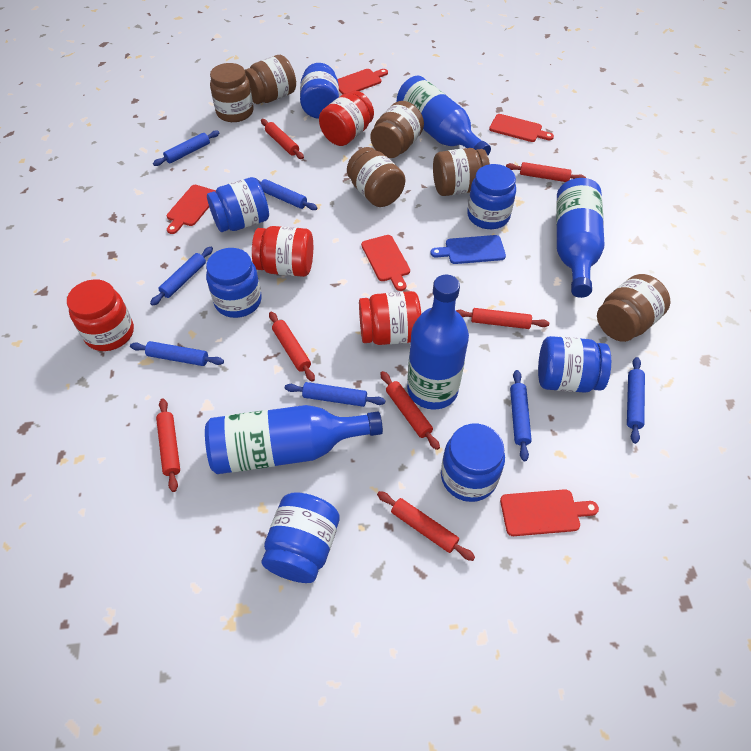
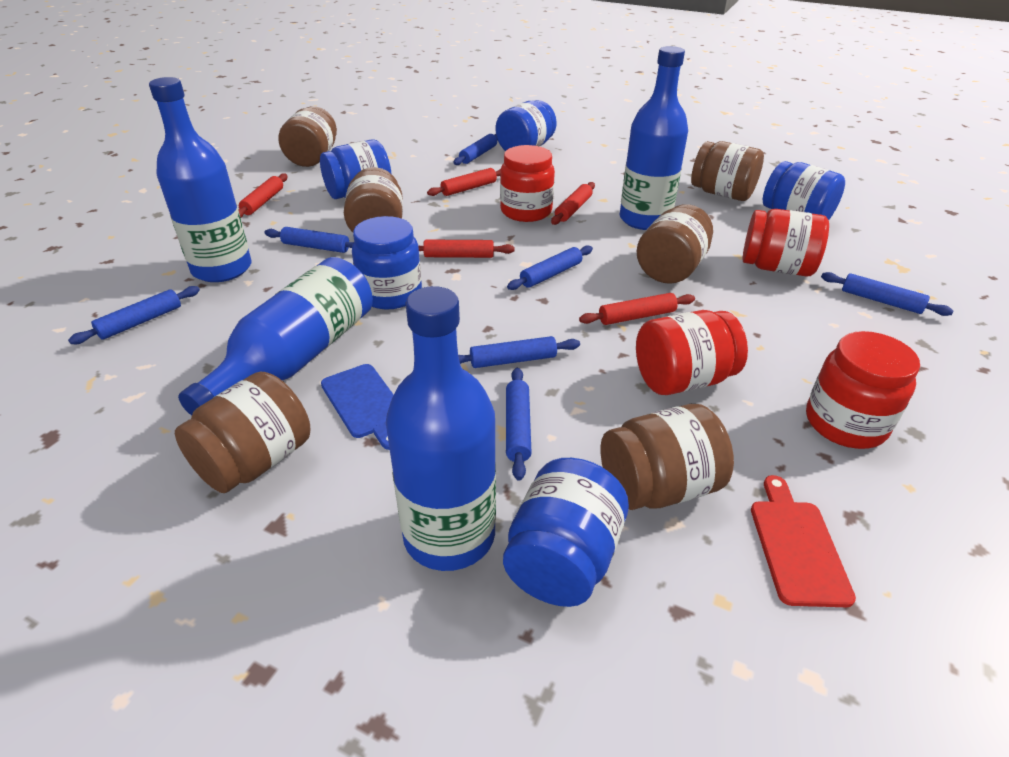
blue jar: [206,248,262,318] [207,177,269,232] [262,492,340,583] [300,63,339,119] [441,424,505,502] [467,164,516,229] [538,336,611,393] = 7 -> [320,139,392,199] [352,216,422,310] [496,100,557,151] [503,458,629,607] [763,161,845,220] = 5
red cutting board: [167,185,216,234] [337,69,388,95] [361,235,410,291] [489,114,554,142] [500,489,599,536] = 5 -> [751,475,856,607] = 1
red rolling pin: [156,399,180,492] [261,119,304,159] [269,312,315,382] [377,491,475,561] [380,371,440,450] [456,308,549,329] [506,162,586,182] = 7 -> [238,173,287,218] [418,240,515,258] [427,168,501,196] [551,182,595,225] [579,293,695,325] = 5

